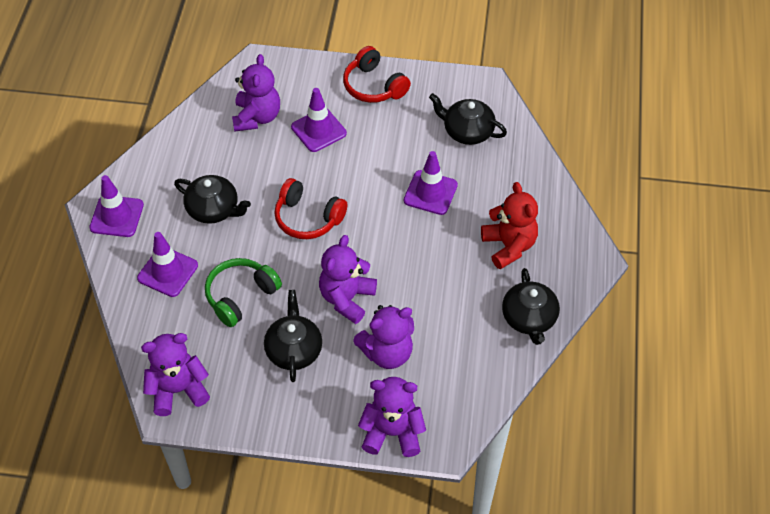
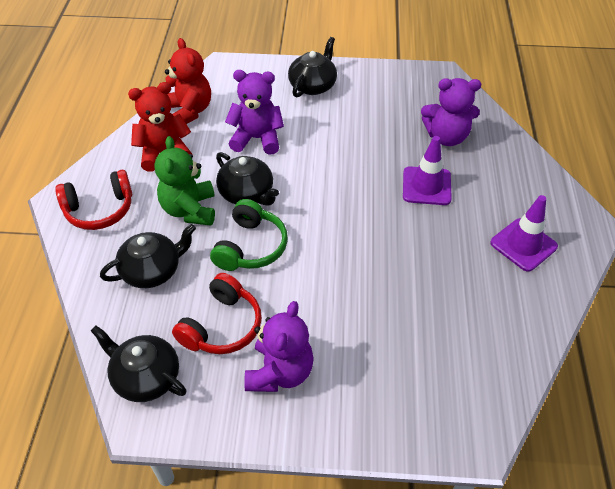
green teddy bear: none = 0 -> [155,136,215,226] = 1
purple teddy bear: [141,333,210,416] [232,54,280,132] [319,235,377,324] [353,305,414,369] [358,377,426,457] = 5 -> [225,70,284,155] [244,301,314,392] [421,78,481,146] = 3
purple traffic cone: [89,175,144,237] [137,232,198,297] [291,88,347,152] [404,151,458,215] = 4 -> [403,136,452,205] [490,195,558,272] = 2
red teddy bear: [481,182,538,270] = 1 -> [128,82,193,172] [165,38,211,124] = 2

